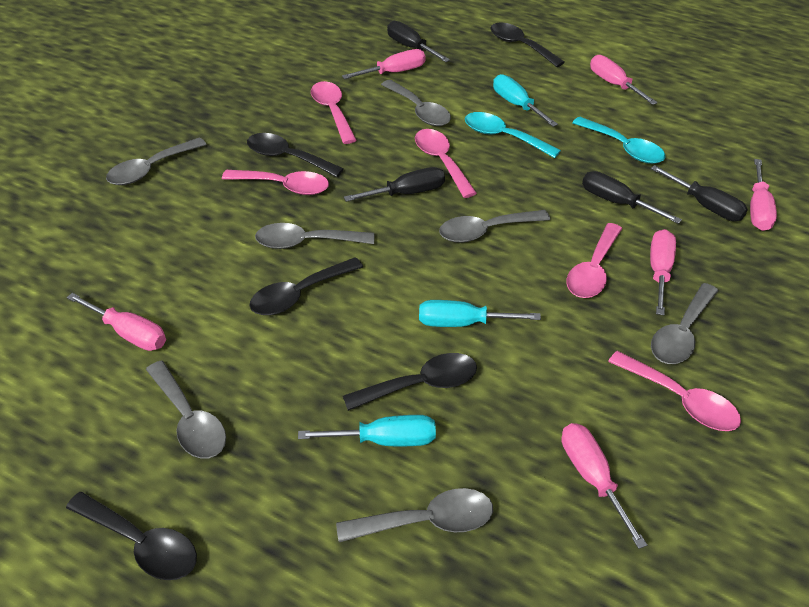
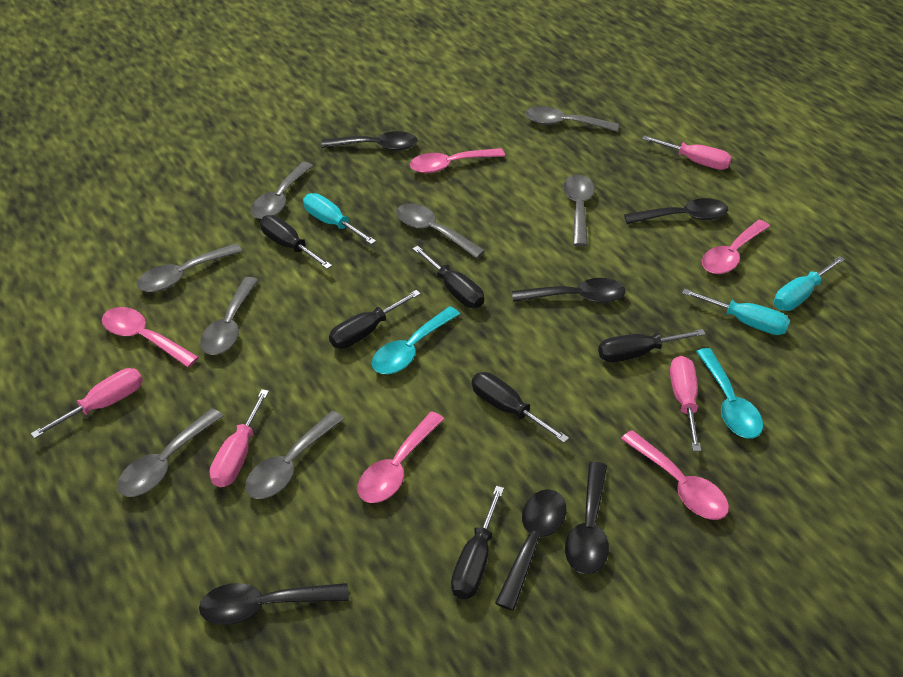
black screwdriver: [344,167,445,202] [387,21,450,62] [582,171,682,224] [651,165,748,221] = 4 -> [260,215,332,269] [329,290,421,349] [412,246,484,308] [451,486,504,599] [471,372,569,443] [598,329,706,362] = 6
black spoon: [66,492,197,580] [247,133,344,177] [250,257,363,315] [343,353,477,411] [490,22,565,67] = 5 -> [199,583,349,625] [321,131,418,151] [495,489,566,611] [512,278,626,303] [565,462,609,574] [624,198,728,224] = 6
grey spoon: [106,137,207,185] [146,361,226,459] [255,223,374,249] [336,488,493,542] [381,80,451,126] [439,210,550,243] [651,283,718,364] = 7 -> [117,408,223,497] [137,243,242,292] [200,277,258,355] [245,411,344,499] [251,162,313,219] [396,203,485,259] [525,106,619,132] [563,174,595,247] = 8
pink screwdriver: [67,293,166,351] [342,49,425,79] [562,423,647,549] [590,55,658,105] [650,229,676,315] [750,159,777,231] = 6 -> [31,368,143,439] [209,389,269,487] [642,135,732,170] [670,356,701,451] = 4

